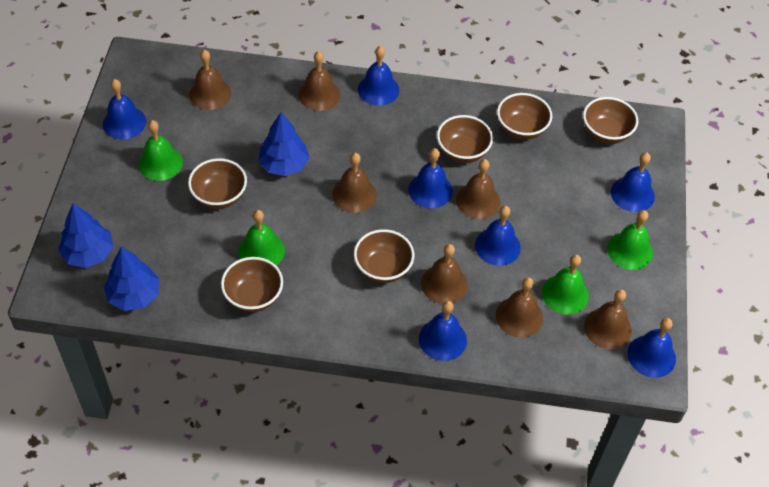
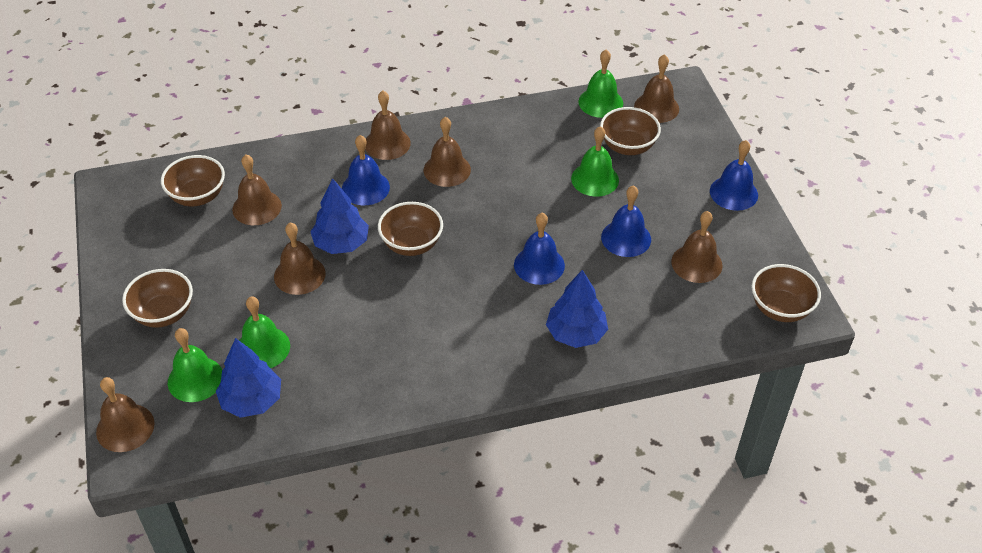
blue bell: [103,79,146,139] [358,46,399,106] [409,148,453,208] [419,301,467,361] [475,206,521,266] [611,152,655,212] [628,318,676,378] = 7 -> [342,135,390,205] [514,213,565,285] [601,186,651,257] [710,140,758,211] = 4
brown bowl: [188,158,247,209] [221,257,283,312] [354,229,414,283] [437,115,493,163] [497,93,552,140] [583,97,638,144] = 6 -> [122,269,193,328] [161,155,225,206] [378,202,443,256] [600,107,661,155] [752,264,821,322] = 5

